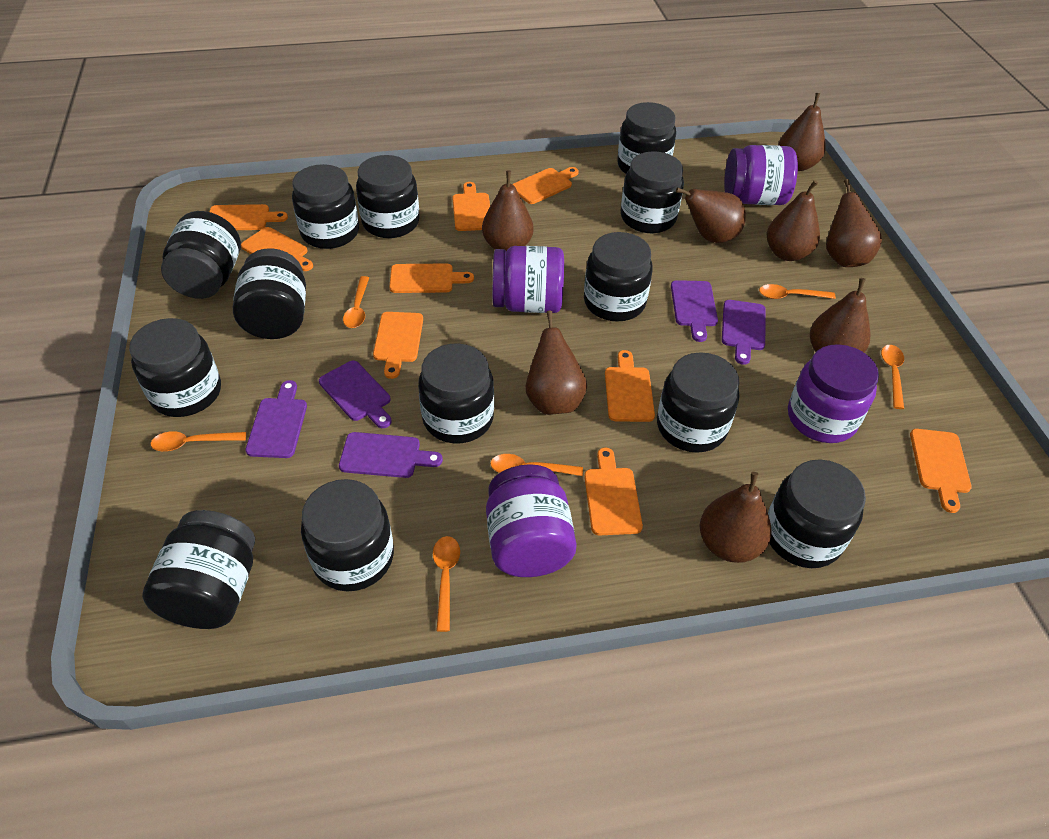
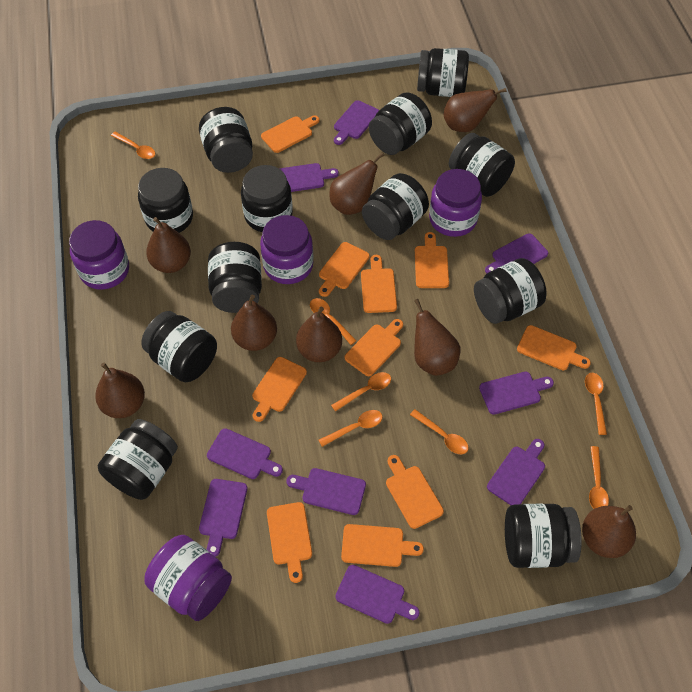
black jar: [129,318,221,417] [142,510,255,629] [161,211,241,299] [233,248,306,339] [292,164,359,249] [301,479,394,591] [356,155,420,238] [418,343,494,444] [584,232,653,321] [617,102,676,174] [621,151,684,233] [657,352,739,453] [768,460,866,568] = 13 -> [98,419,178,500] [138,168,193,233] [141,311,217,382] [199,107,253,173] [208,242,262,313] [241,165,293,232] [362,173,429,240] [369,92,432,155] [417,48,469,97] [449,133,515,197] [474,258,547,324] [505,504,582,568] = 12
orange cutting board: [209,204,288,230] [241,227,313,271] [373,312,423,379] [389,263,474,293] [452,182,490,231] [512,167,579,204] [584,448,643,535] [605,350,655,422] [910,429,972,513] = 9 -> [252,357,307,422] [261,115,319,153] [267,502,312,583] [319,242,370,297] [341,524,424,567] [345,319,403,376] [361,255,397,313] [386,455,444,529] [415,232,449,288] [517,325,591,370] = 10
orange spoon: [150,431,246,451] [343,276,369,328] [433,536,460,632] [490,454,583,476] [759,284,836,299] [881,345,904,409] = 6 -> [111,132,155,159] [310,298,357,345] [319,410,383,447] [331,372,391,412] [410,409,468,454] [585,373,607,435] [589,446,609,509] = 7
purple cutting board: [245,380,307,458] [319,361,392,428] [339,432,443,478] [671,280,718,342] [722,300,766,365] = 5 -> [199,479,248,557] [207,428,283,479] [279,163,339,192] [286,468,366,515] [334,100,379,145] [335,565,420,624] [479,372,554,415] [485,233,548,274] [487,439,545,505] = 9

